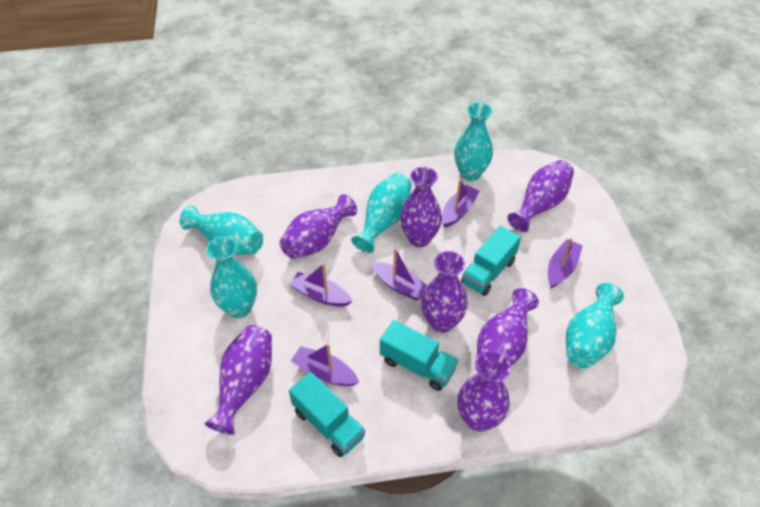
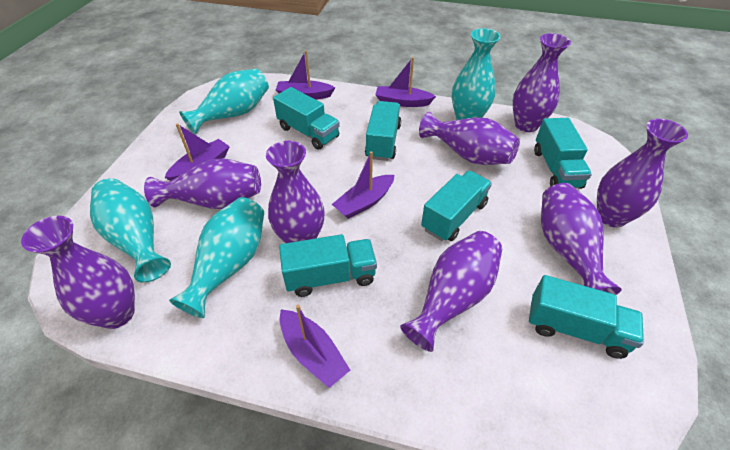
purple vase: [204,325,272,435] [280,194,357,259] [400,167,442,247] [421,251,468,333] [457,351,511,432] [476,288,539,366] [507,160,574,232] = 7 -> [21,216,135,329] [144,159,261,209] [266,141,325,243] [400,231,502,352] [419,112,520,165] [512,33,571,132] [541,183,622,295] [597,119,688,228] = 8
turquoise truck: [289,372,365,457] [380,320,458,391] [461,226,521,296] = 3 -> [273,87,340,150] [279,234,377,297] [365,101,401,161] [421,171,492,241] [529,275,644,359] [534,118,592,189] = 6
turquoise vase: [179,205,263,255] [206,237,257,318] [351,173,412,253] [454,102,493,181] [566,283,624,368] = 5 -> [90,178,171,283] [169,197,264,318] [179,69,269,135] [452,28,501,120] = 4

